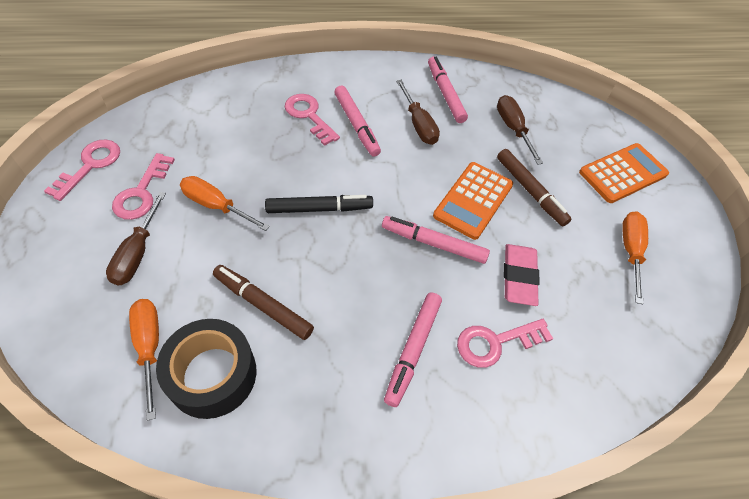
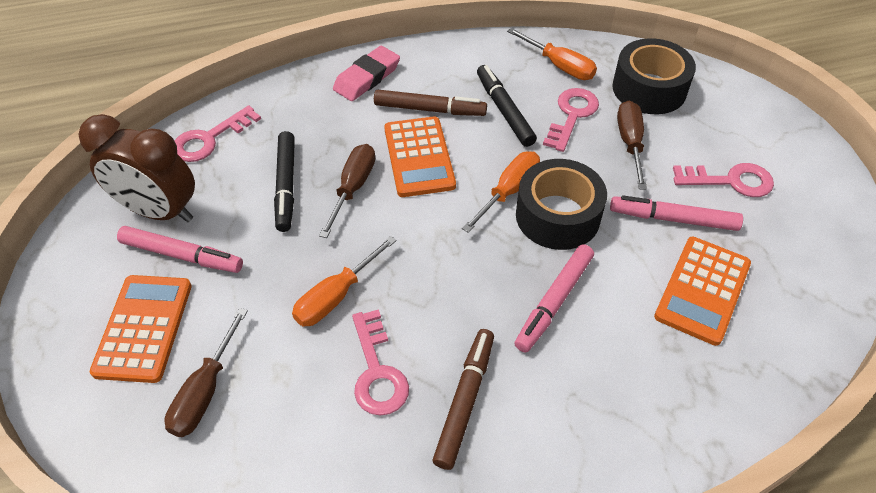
black marker: [265,195,373,213] = 1 -> [274,131,295,232] [477,65,537,147] = 2
black tape: [156,319,256,419] = 1 -> [516,159,607,250] [612,38,696,114] = 2
brown clock: none = 0 -> [78,114,195,222] = 1
orange calculator: [433,162,513,240] [579,143,669,203] = 2 -> [90,275,192,383] [384,116,456,197] [654,237,751,346] = 3
pink marker: [334,86,381,157] [382,216,490,264] [384,293,442,407] [428,57,468,123] = 4 -> [117,226,243,273] [514,244,594,353] [610,195,743,231] = 3

